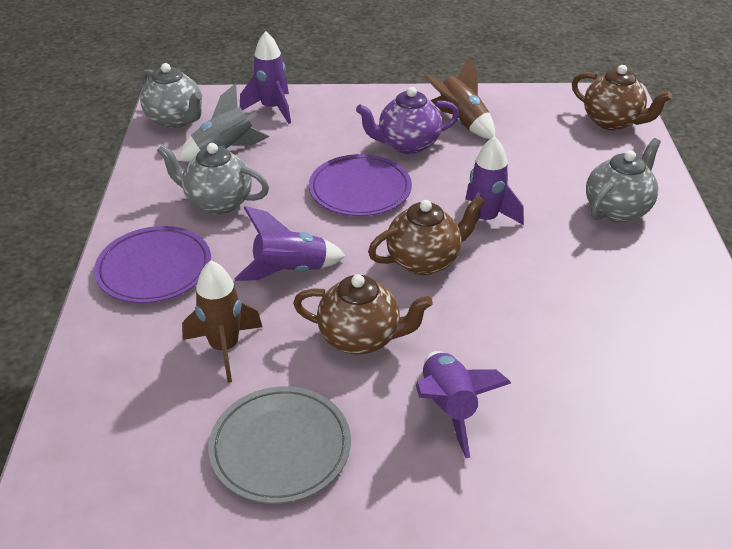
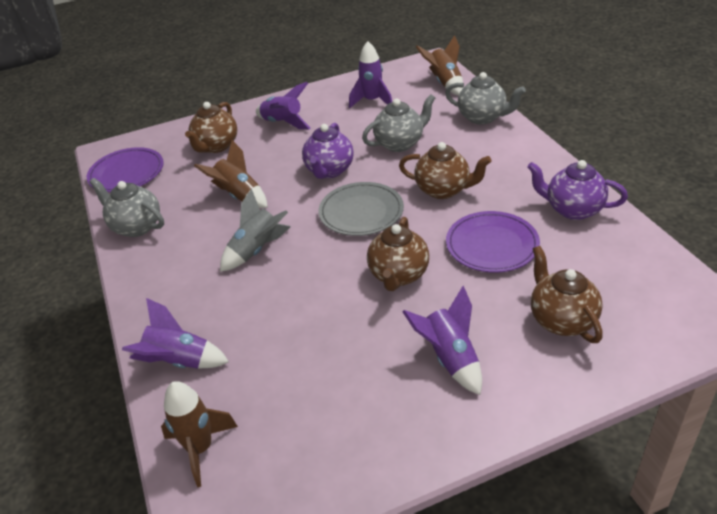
brown rocket: [182,260,262,383] [424,57,495,139] = 2 -> [161,381,238,487] [194,140,268,208] [416,35,464,95] = 3
brown teapot: [293,274,433,355] [368,196,485,275] [572,65,672,130] = 3 -> [185,102,237,153] [367,217,429,291] [399,142,492,199] [531,246,603,343] = 4
purple teapot: [356,87,459,154] = 1 -> [302,123,354,179] [528,160,628,220] = 2

